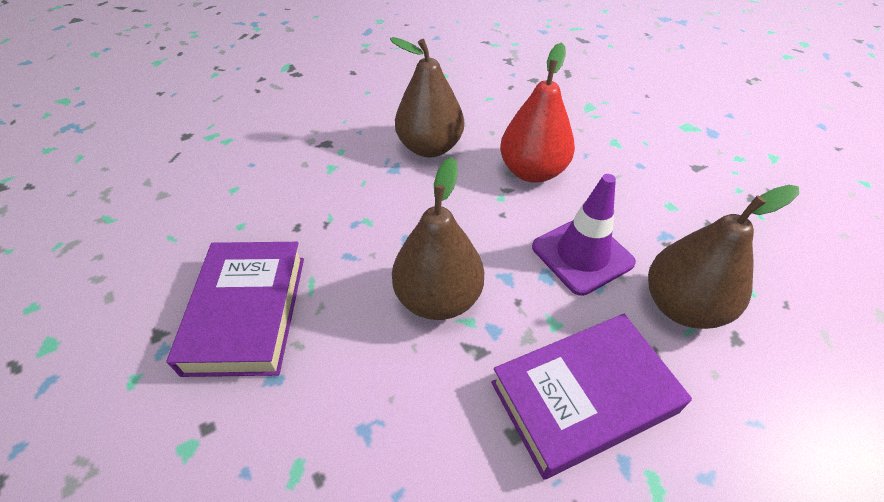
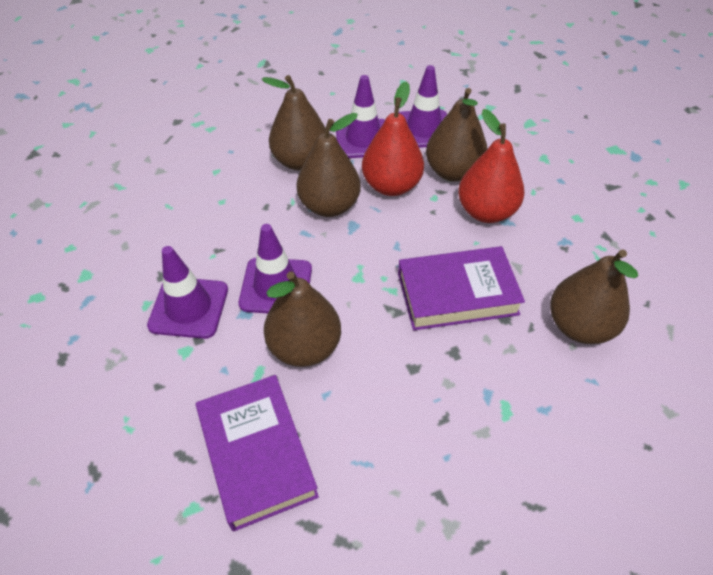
brown pear: [390,37,464,157] [392,157,484,320] [648,185,799,329] = 3 -> [261,75,326,170] [264,271,341,367] [296,113,361,217] [426,88,488,182] [550,249,638,344] = 5
purple traffic cone: [532,174,636,296] = 1 -> [147,246,228,339] [239,224,312,313] [336,75,385,158] [399,65,447,148] = 4
red pear: [500,43,575,183] = 1 -> [362,81,424,196] [458,109,524,223] = 2

